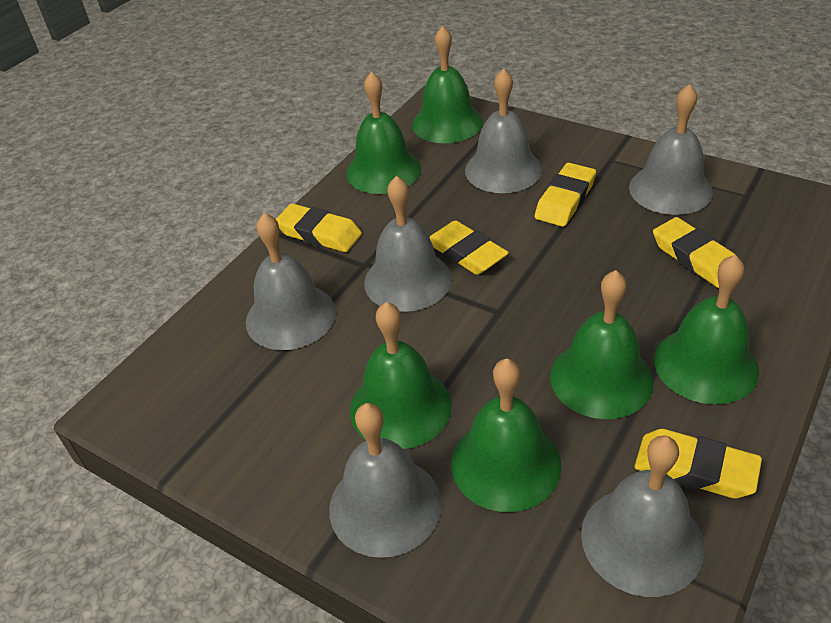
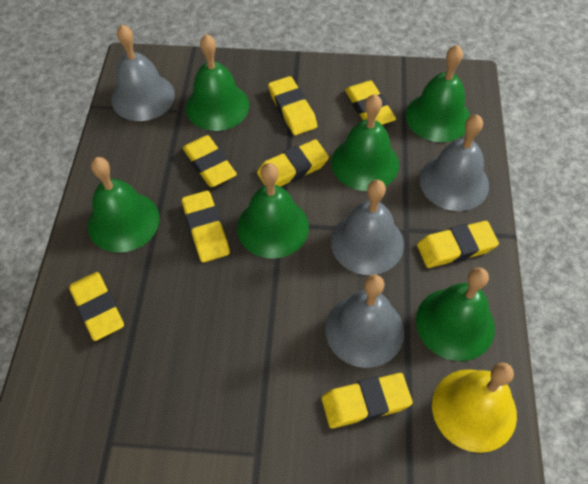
grey bell: [246,213,336,350] [329,403,442,558] [364,176,452,312] [465,68,542,193] [581,435,704,597] [629,84,713,215] = 6 -> [111,24,175,121] [325,274,404,368] [331,180,404,275] [420,114,489,211] = 4
yellow bell: none = 0 -> [432,362,517,453] = 1
yellow eraser: [276,204,362,252] [430,220,509,275] [534,163,596,227] [635,429,762,498] [653,217,737,288] = 5 -> [69,272,124,341] [182,135,237,187] [182,191,230,262] [257,139,329,187] [268,76,317,135] [322,373,413,428] [345,81,396,125] [417,221,499,268] = 8

